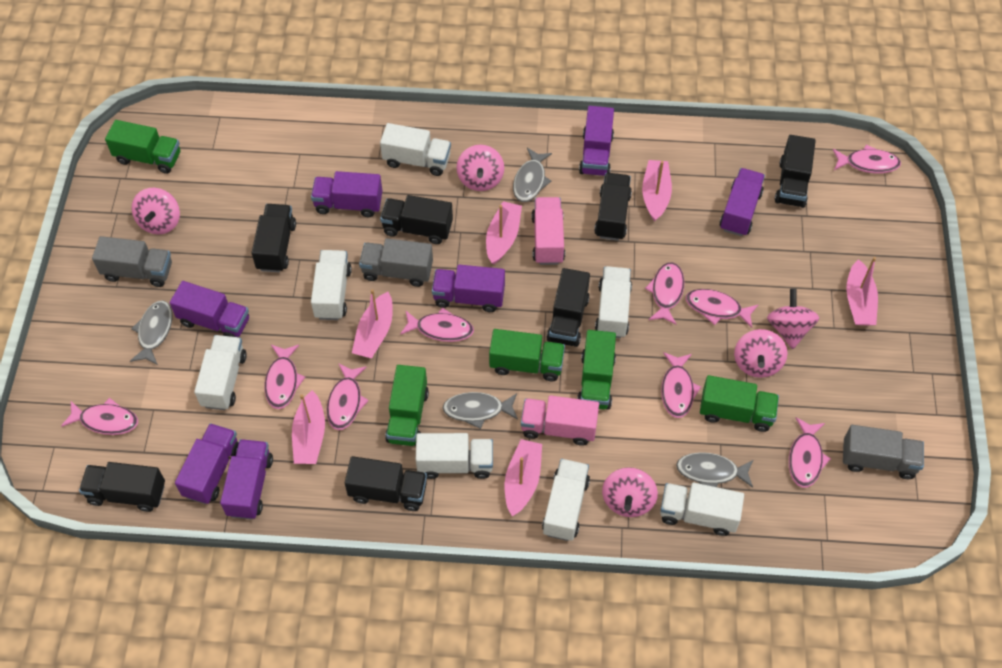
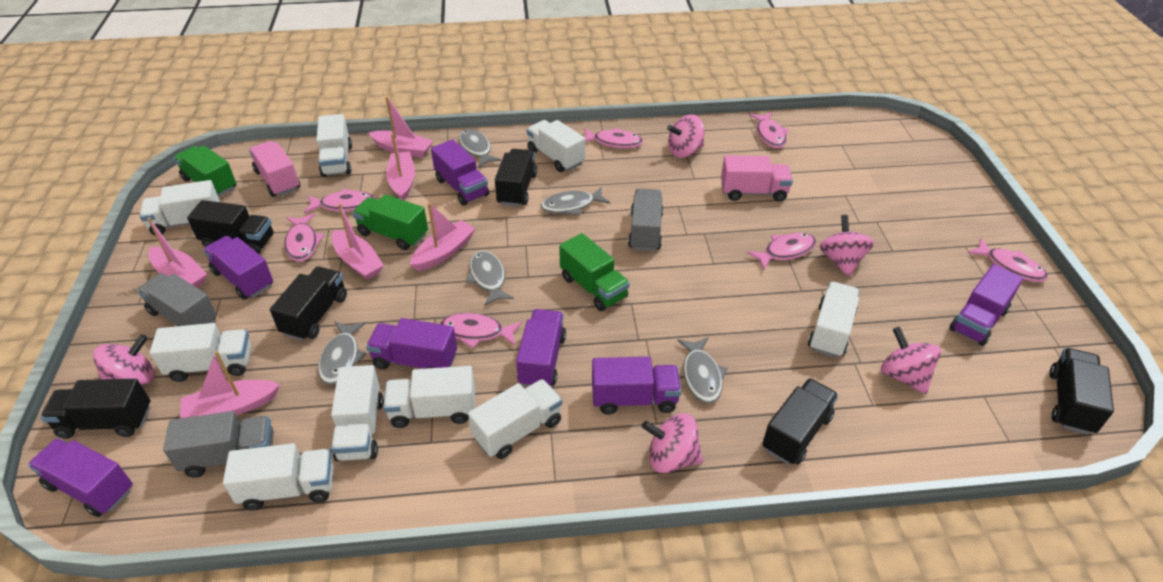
black truck: [79,462,165,512] [251,204,296,272] [345,456,427,511] [380,195,453,244] [547,268,590,347] [594,173,632,241] [775,135,816,208] = 7 -> [40,379,150,439] [187,200,274,254] [270,267,347,341] [495,149,537,207] [762,378,839,465] [1049,348,1114,435] = 6
green truck: [105,120,180,174] [385,365,429,446] [489,329,565,381] [577,330,616,410] [700,375,779,432] = 5 -> [174,145,236,197] [352,194,428,250] [559,233,630,311] = 3
grey fish: [130,301,172,365] [443,392,518,429] [513,148,552,202] [676,452,753,488] = 4 -> [318,321,367,385] [459,129,501,168] [466,251,514,306] [541,187,610,215] [677,337,727,403] = 5
pink fish: [61,398,138,435] [265,345,305,409] [327,363,369,430] [400,307,474,342] [645,262,684,325] [661,352,701,418] [686,289,758,328] [789,417,831,488] [833,145,901,174] = 9 -> [284,213,324,262] [304,188,375,213] [440,313,522,348] [584,128,643,148] [747,233,816,270] [750,112,789,148] [968,238,1048,282] = 7
white truck: [194,335,247,410] [311,250,352,320] [380,123,451,176] [416,433,493,479] [542,459,590,541] [595,266,632,338] [660,483,744,536] = 7 -> [140,180,220,236] [150,323,251,382] [223,443,334,511] [316,114,352,177] [331,365,384,461] [383,366,475,428] [468,379,562,459] [526,120,585,172] [808,282,860,358] = 9

